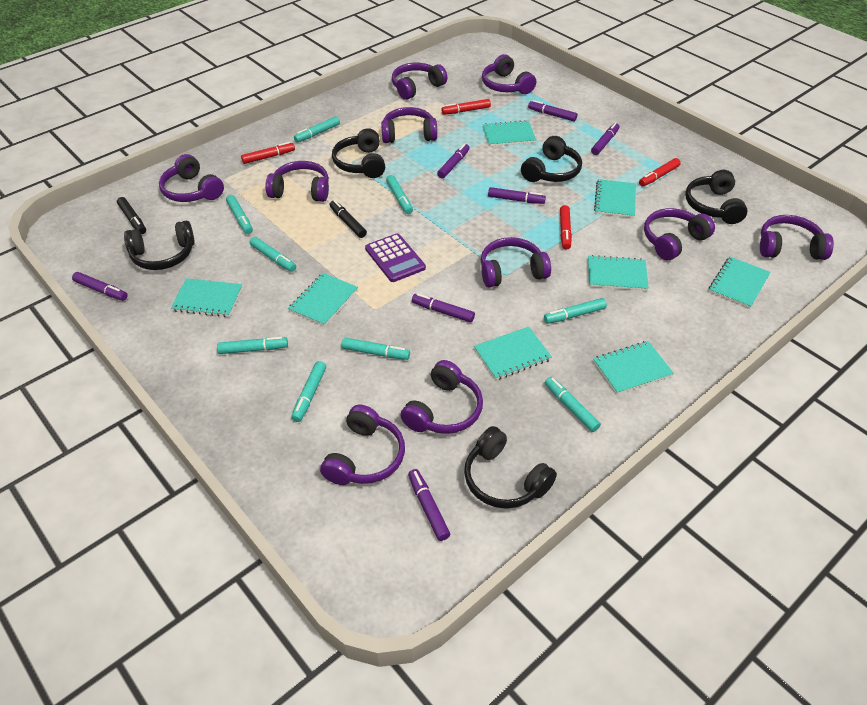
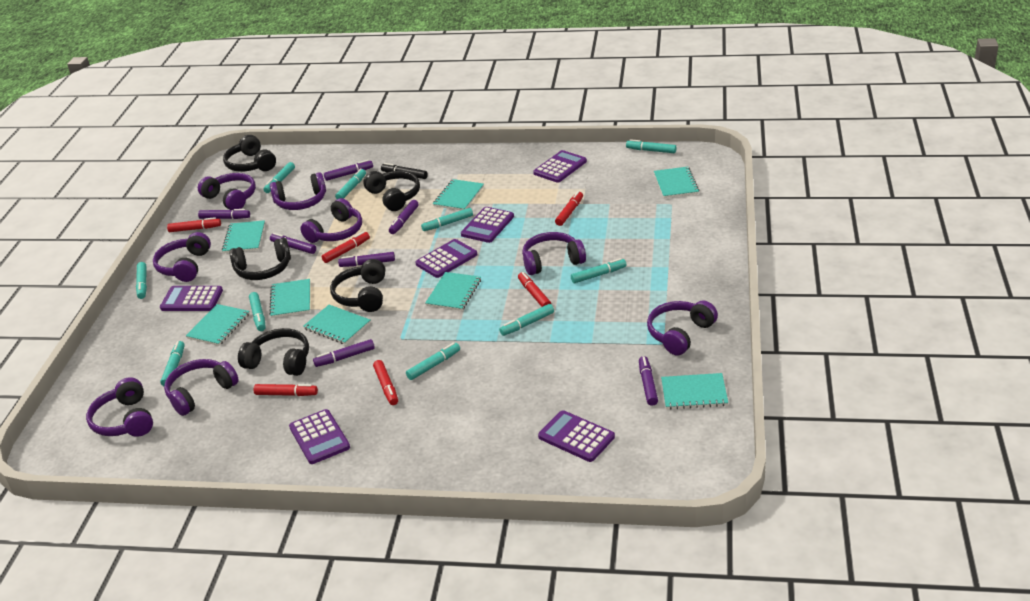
black marker: [117,197,146,234] [330,200,367,238] = 2 -> [381,163,428,179] = 1
purple calculator: [365,233,426,282] = 1 -> [160,286,223,311] [289,409,350,464] [416,239,477,278] [461,207,514,243] [533,150,587,183] [538,410,615,462] = 6
purple headphones: [159,154,224,202] [265,161,329,202] [320,405,405,485] [381,107,437,143] [392,63,447,100] [400,360,483,434] [481,237,551,288] [482,54,536,94] [644,208,715,260] [760,215,834,260] = 10 -> [86,377,153,437] [153,232,211,282] [164,359,239,416] [198,173,256,210] [270,172,326,210] [300,198,362,243] [522,232,586,275] [647,301,718,355] = 8
red marker: [241,142,295,164] [441,99,491,115] [560,205,572,250] [639,158,681,187] = 4 -> [167,217,221,232] [254,384,318,396] [322,231,370,263] [373,360,398,405] [518,272,551,307] [555,191,583,226] = 6
turquoise marker: [217,337,288,354] [226,195,253,234] [250,237,296,272] [291,361,326,422] [294,116,340,143] [342,337,410,360] [386,175,413,214] [544,298,607,324] [545,377,601,432] = 9 -> [136,262,147,299] [160,341,185,386] [249,292,266,331] [263,162,295,193] [335,168,366,199] [406,342,460,380] [421,208,473,231] [499,304,554,336] [571,258,626,283] [626,139,677,153] = 10

